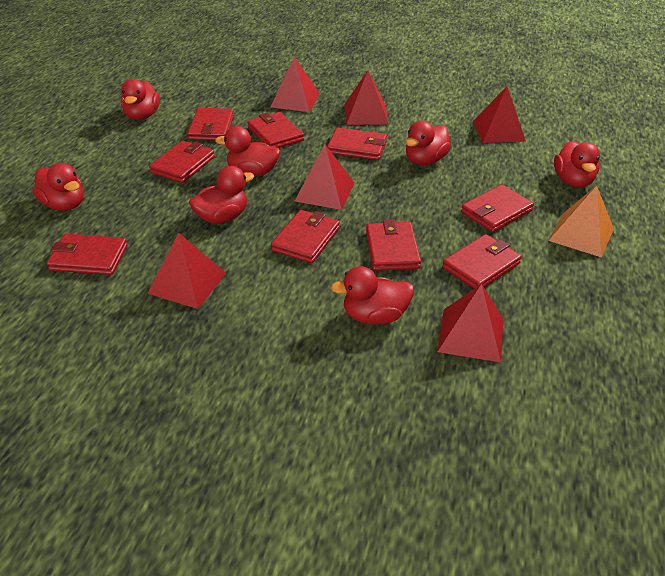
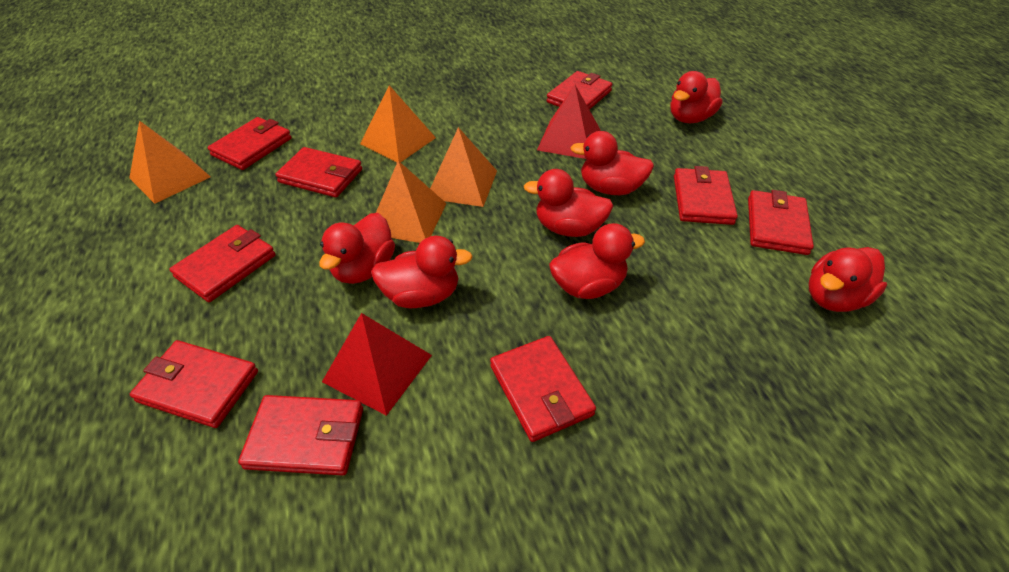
orange pyramid: [548,186,614,257] = 1 -> [129,120,211,204] [360,85,436,162] [376,161,447,243] [430,127,497,207] = 4
red pyramid: [147,233,226,309] [271,57,320,112] [295,145,355,210] [344,70,389,125] [437,284,504,362] [473,87,526,143] = 6 -> [322,313,432,416] [537,85,600,159] = 2

